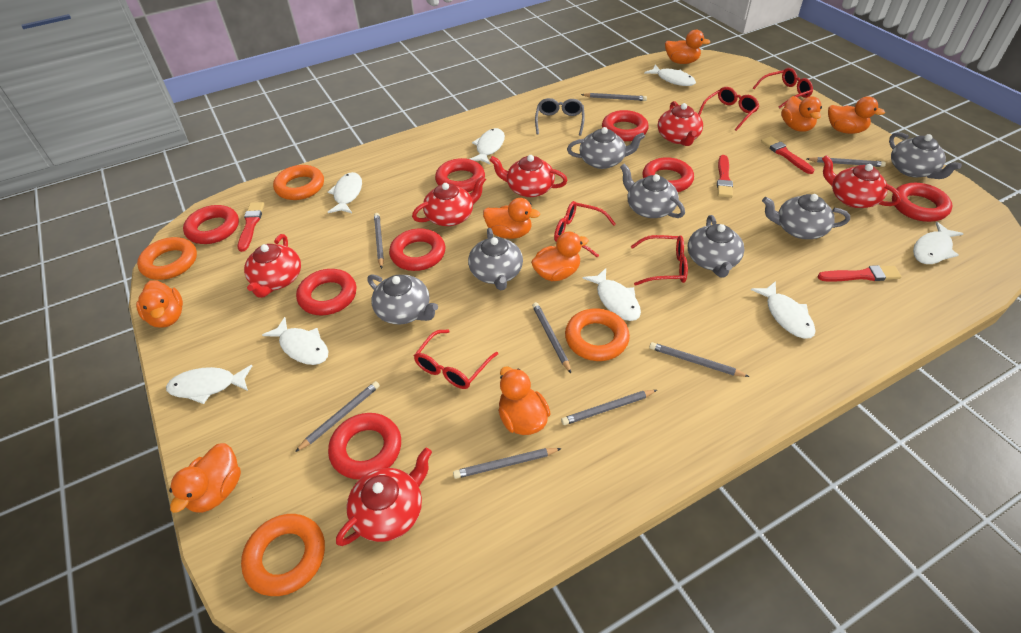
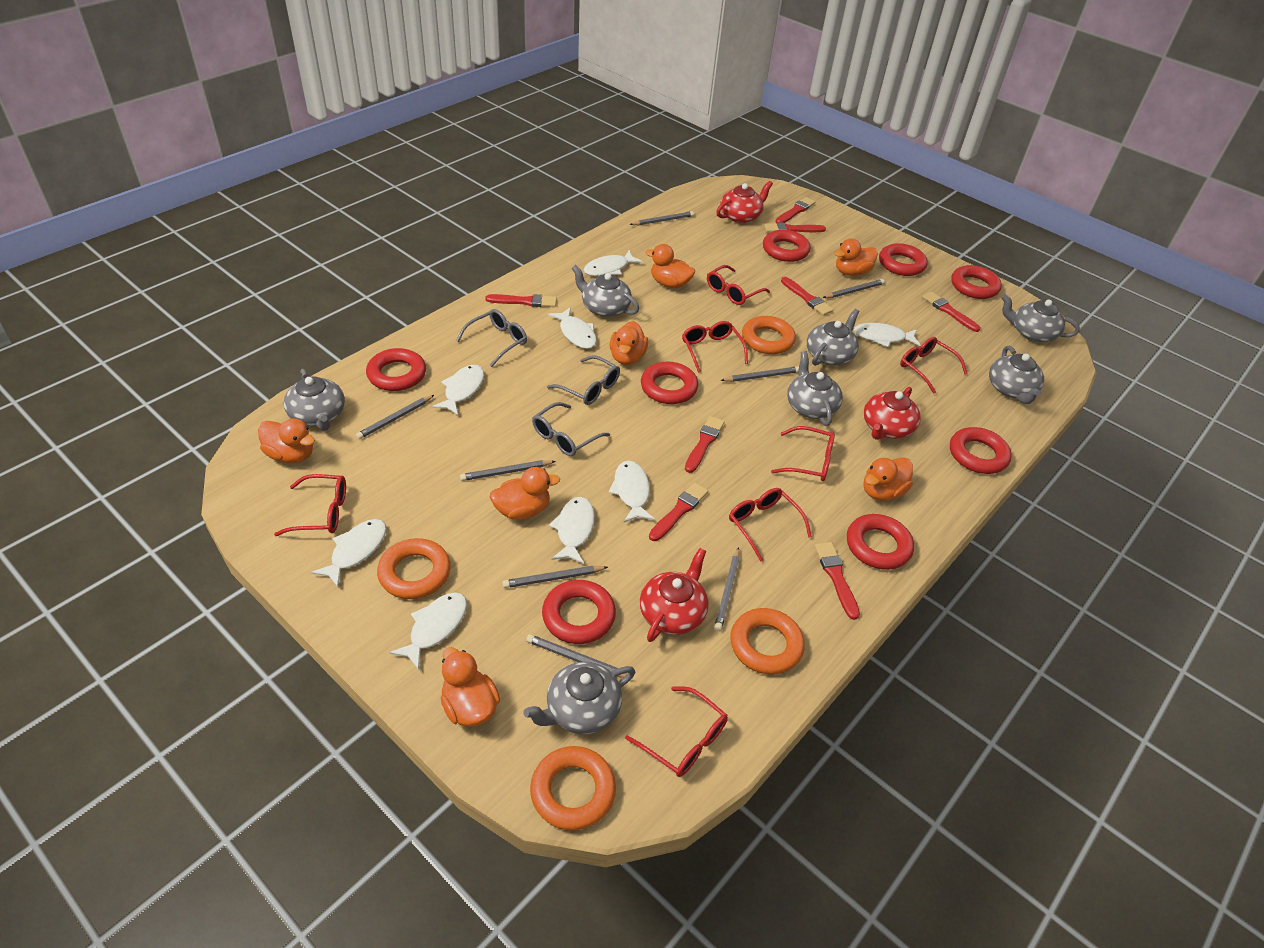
grey glasses: [535,98,585,136] = 1 -> [456,309,527,367] [532,402,610,456] [547,355,620,405] = 3
orange duck: [136,280,183,328] [169,443,241,513] [483,198,540,239] [498,366,551,435] [531,232,589,281] [665,30,710,64] [781,96,822,132] [828,96,885,134] = 8 -> [258,419,315,463] [441,647,500,727] [490,467,560,520] [610,321,648,365] [645,244,695,288] [834,238,878,276] [863,457,913,501] = 7
red brush: [238,202,264,252] [717,155,733,198] [761,136,815,174] [818,265,902,281] = 4 -> [485,294,557,307] [649,483,708,541] [685,416,725,473] [764,222,826,232] [775,197,816,224] [781,277,833,315] [815,542,860,620] [922,292,980,332] = 8
red glasses: [414,329,498,389] [554,201,616,258] [631,235,688,286] [698,87,759,131] [753,68,813,108] = 5 -> [274,474,346,536] [625,686,728,777] [682,321,748,373] [707,265,770,305] [729,488,812,562] [771,426,835,481] [900,337,968,394] = 7
red teapot: [244,234,301,298] [336,448,432,546] [412,176,486,226] [490,155,568,197] [658,101,703,146] [822,155,901,208] = 6 -> [640,548,709,642] [716,181,773,223] [864,387,921,440] = 3

